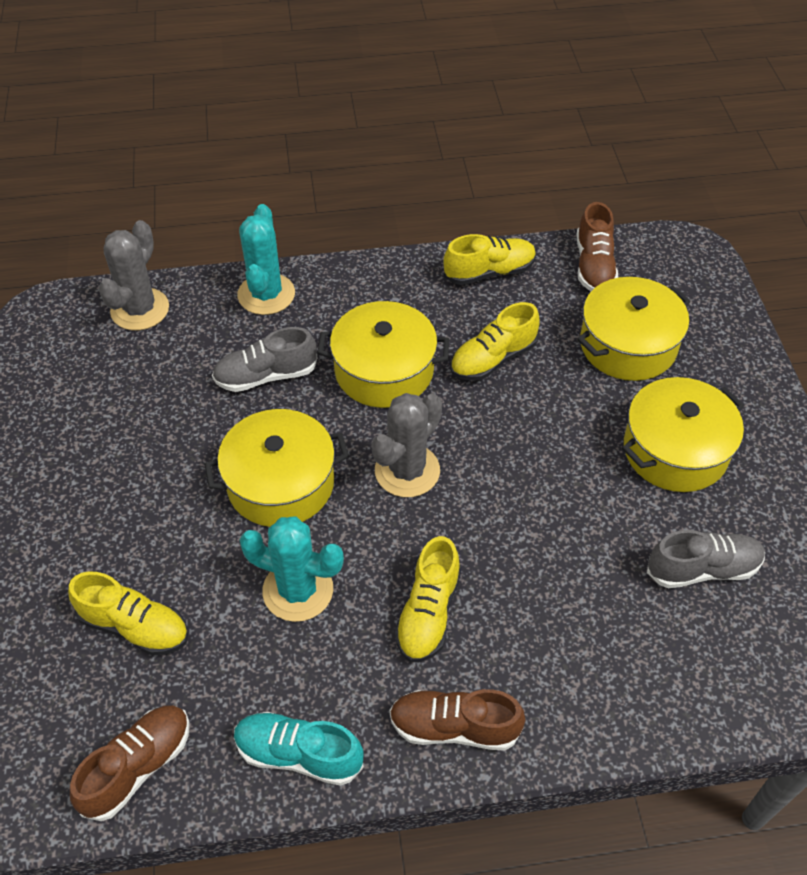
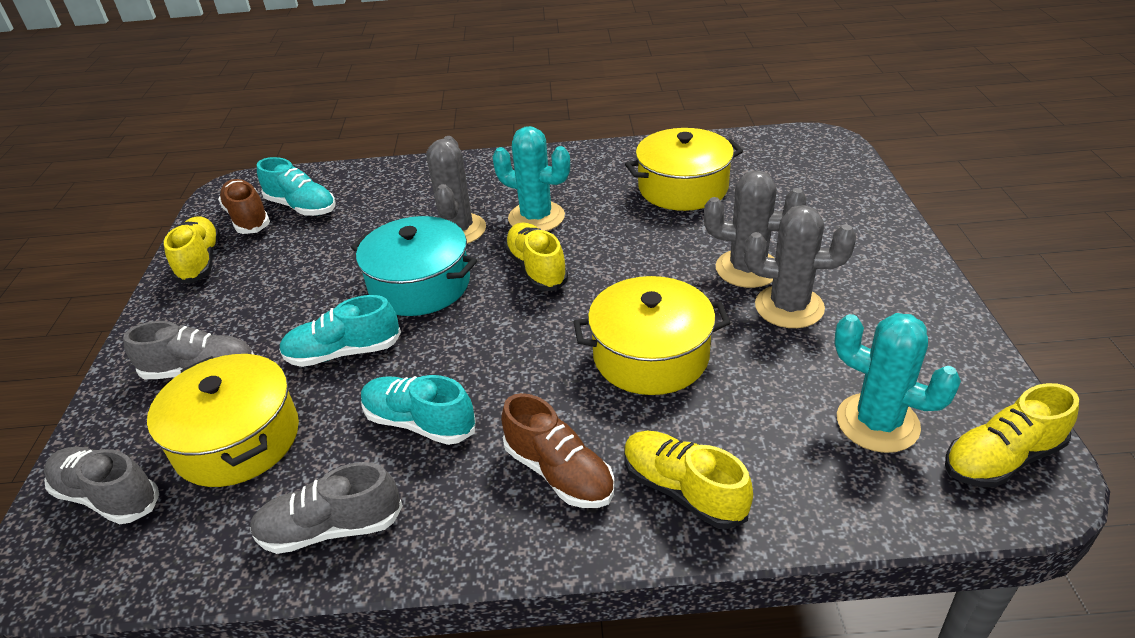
brown shoe: [70,705,190,821] [389,689,526,751] [577,202,618,291] = 3 -> [218,179,270,234] [501,393,614,508] = 2
grey cactus: [99,220,169,330] [371,393,442,497] = 2 -> [426,136,486,244] [704,170,806,288] [744,205,856,328] = 3
grey shoe: [212,327,317,392] [647,530,765,588] = 2 -> [44,447,159,524] [123,321,254,379] [250,462,403,554] = 3
turquoise pot: none = 0 -> [351,216,477,316] = 1
turquoise shoe: [234,712,364,786] = 1 -> [257,157,336,216] [279,295,401,367] [361,375,476,445] = 3
yellow pot: [204,409,349,527] [318,301,449,408] [577,277,691,381] [622,377,744,492] = 4 -> [147,354,299,487] [574,276,730,395] [625,128,743,211] = 3

